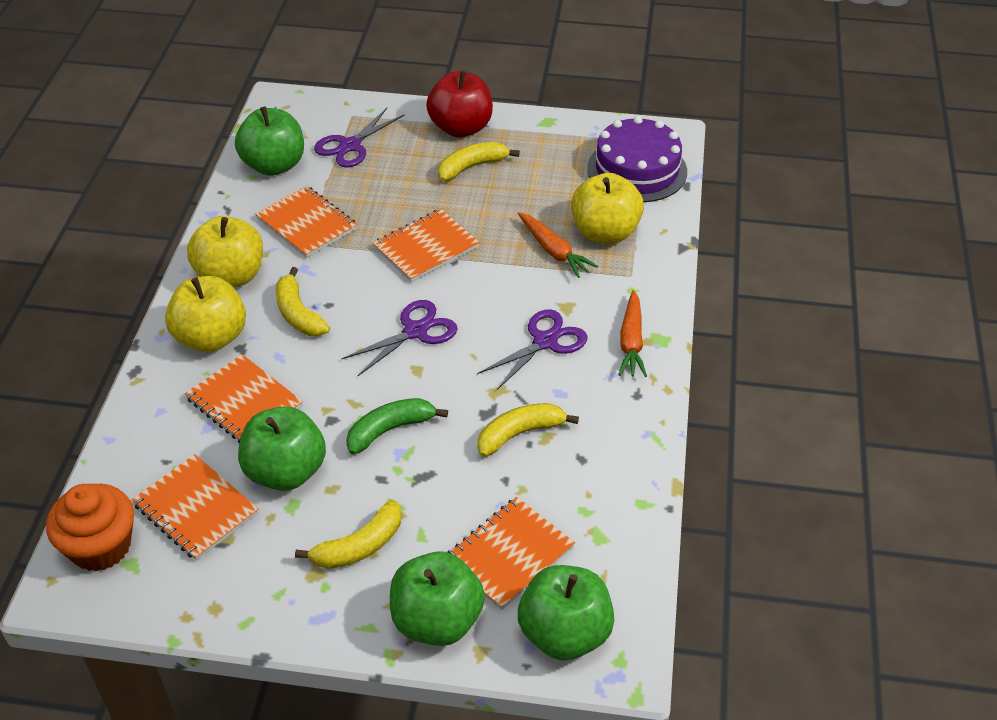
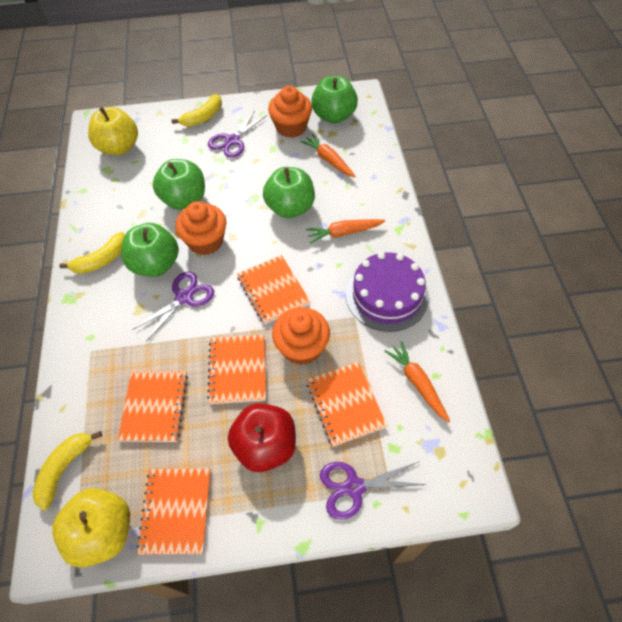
green banana: [346,398,448,454] = 1 -> none = 0
orange carrot: [518,212,598,278] [618,290,647,377] = 2 -> [301,134,356,177] [306,219,385,244] [384,341,450,422] = 3
orange cupcake: [46,484,134,571] = 1 -> [175,201,227,255] [268,86,312,138] [272,307,330,365] = 3
yellow apple: [165,276,246,352] [187,216,263,288] [571,173,644,244] = 3 -> [52,488,130,568] [88,107,138,155] = 2
yellow banana: [276,267,330,336] [295,500,402,569] [438,142,520,181] [477,403,579,457] = 4 -> [32,431,102,510] [59,232,125,274] [172,94,222,127] = 3

